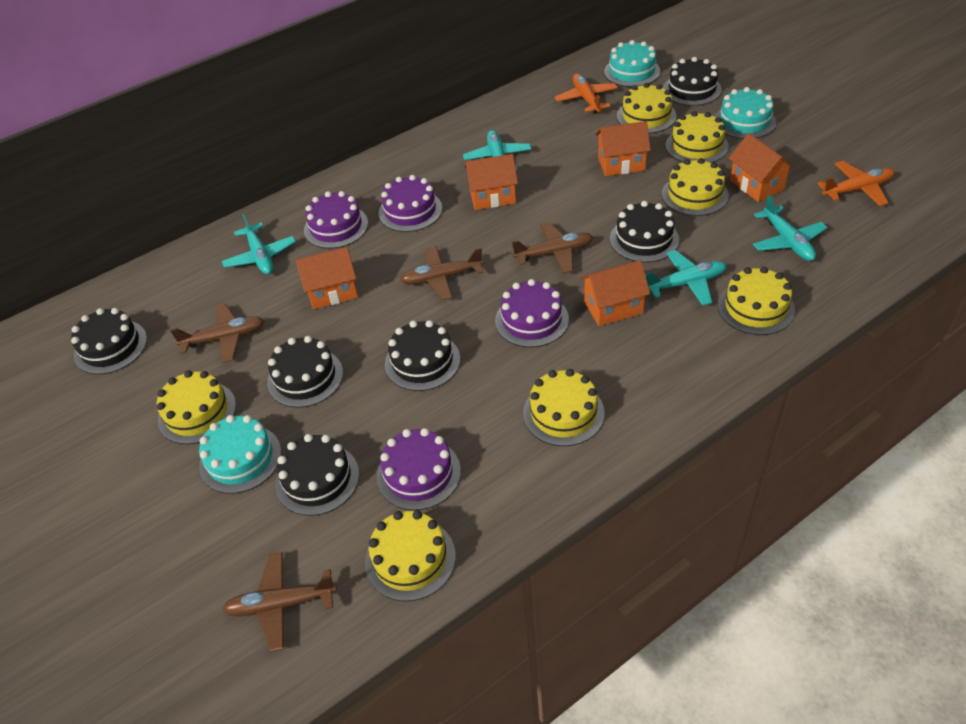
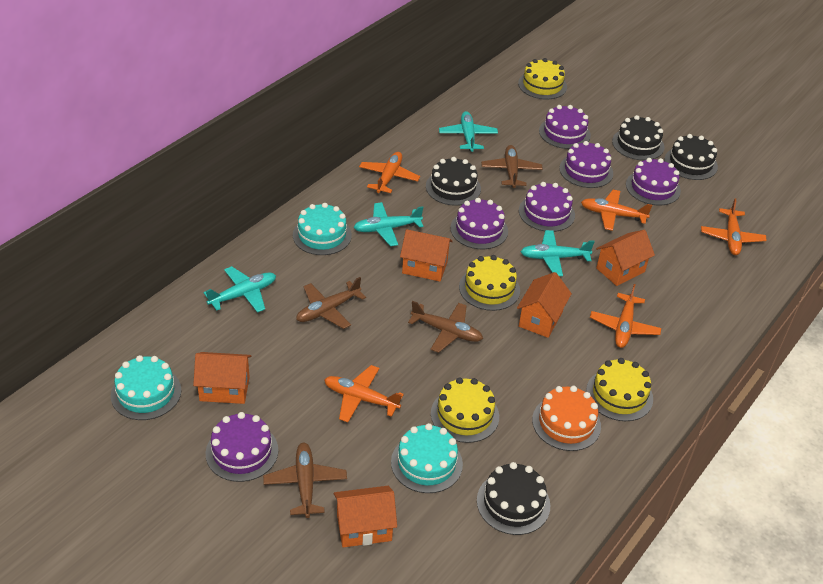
black cake: [71,308,147,375] [267,336,343,408] [276,434,359,516] [385,320,460,391] [610,201,679,263] [663,57,722,106] = 6 -> [426,157,481,206] [477,462,550,535] [612,115,664,160] [664,134,718,180] = 4
orange cake: none = 0 -> [532,386,601,451] = 1
orange plane: [554,73,618,113] [817,161,894,206] = 2 -> [324,365,404,422] [359,152,420,193] [581,189,652,231] [590,284,661,348] [701,198,767,255] = 5
purple cake: [304,191,368,249] [377,428,461,511] [379,175,442,232] [495,279,569,347] = 4 -> [206,412,278,482] [450,198,508,249] [519,182,575,232] [539,105,591,149] [559,141,613,188] [626,158,681,205] = 6
yellow cake: [157,370,236,444] [365,510,456,601] [523,369,605,446] [617,83,677,133] [662,158,729,216] [666,111,729,163] [718,267,795,335] = 7 -> [431,377,499,443] [459,255,520,311] [518,58,567,99] [586,358,653,421] = 4

